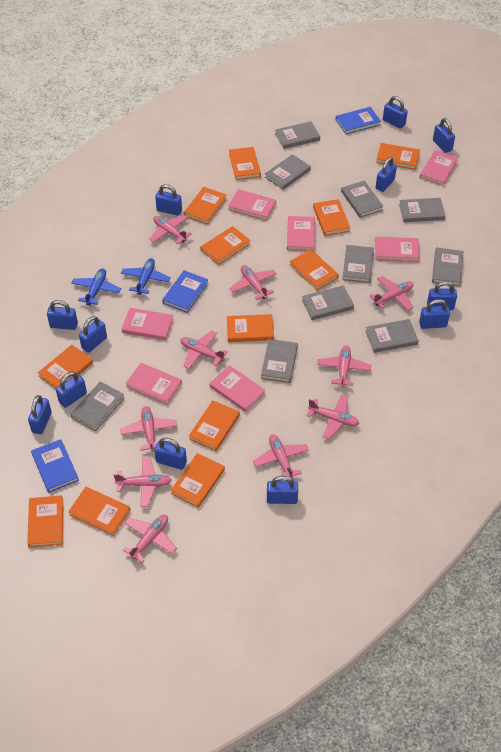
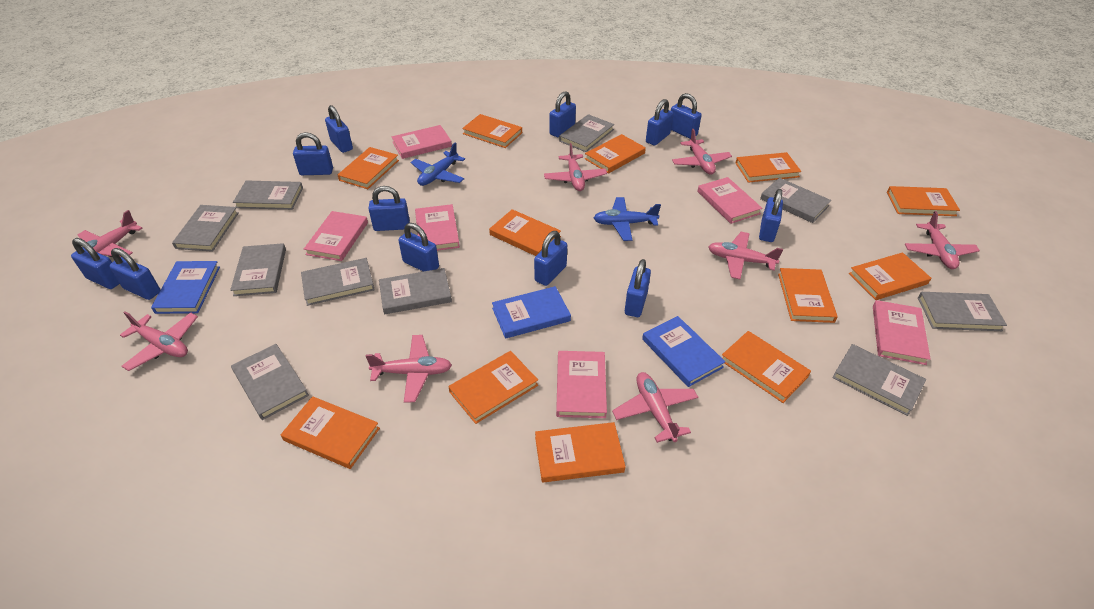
pink book: [122,308,174,340] [125,363,182,405] [209,365,265,412] [228,189,276,221] [287,216,315,251] [375,237,420,262] [419,150,458,186] = 7 -> [304,211,368,261] [392,125,452,159] [415,204,460,251] [556,351,607,418] [697,177,762,224] [873,300,930,365] = 6
pink plane: [114,456,171,507] [120,406,177,452] [123,515,177,563] [149,215,192,244] [181,330,228,369] [230,265,277,300] [253,435,309,479] [307,394,359,439] [317,345,371,387] [370,276,413,311] = 10 -> [78,210,142,257] [120,311,198,371] [366,335,452,403] [544,143,607,191] [612,372,698,443] [672,129,732,174] [709,232,783,279] [905,211,980,269] = 8

